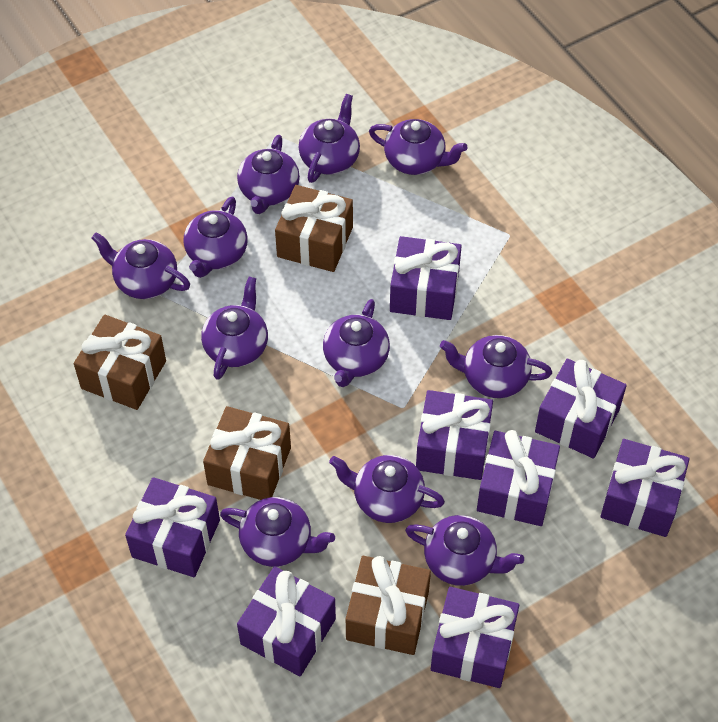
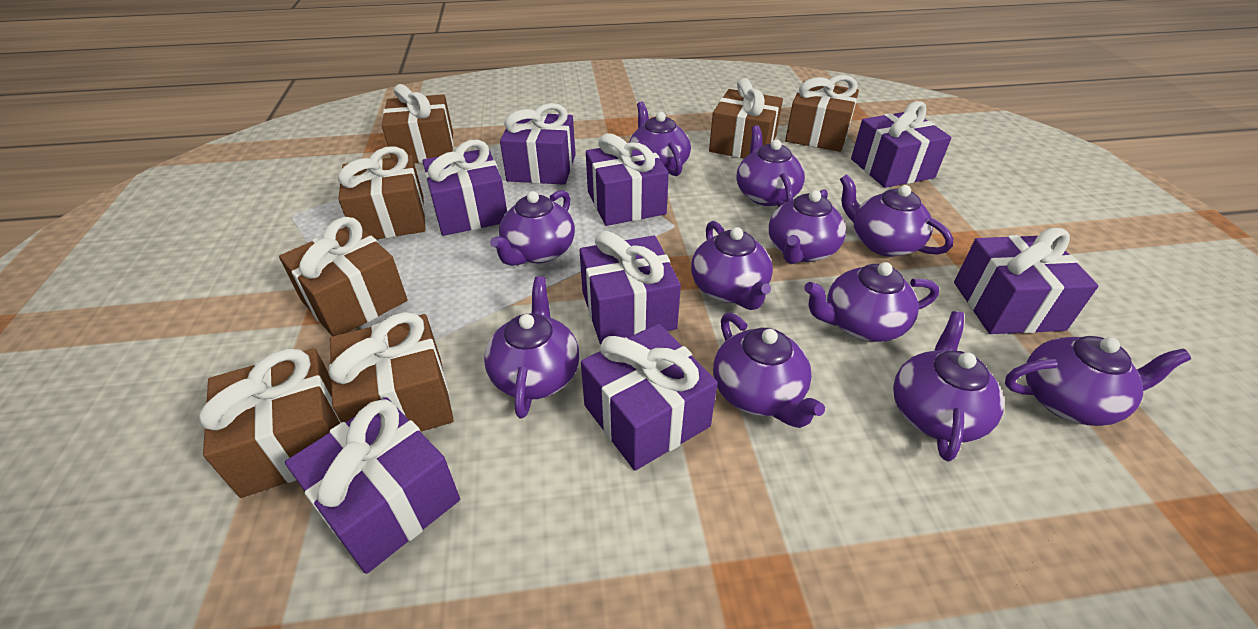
brown gift: [74,315,166,410] [203,406,291,500] [275,185,353,272] [346,556,431,655] = 4 -> [199,348,341,498] [279,217,408,336] [329,312,454,432] [338,146,426,239] [382,84,454,163] [709,78,783,158] [785,75,859,152] = 7

